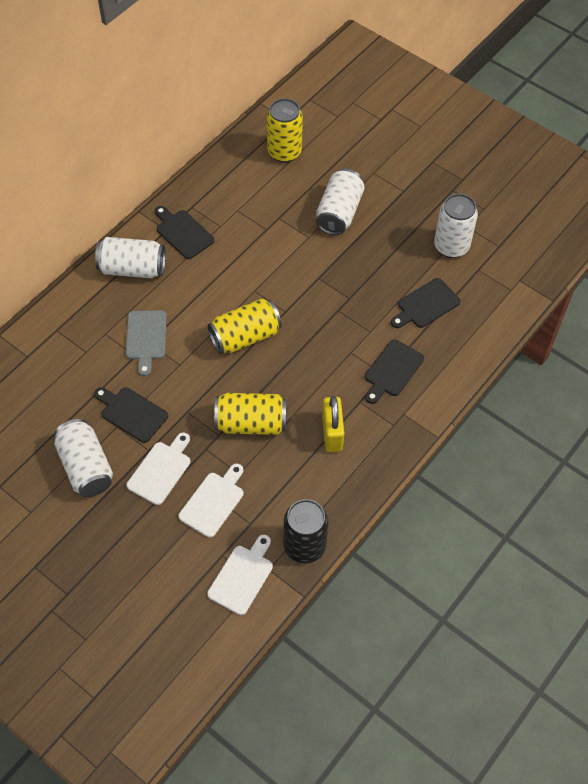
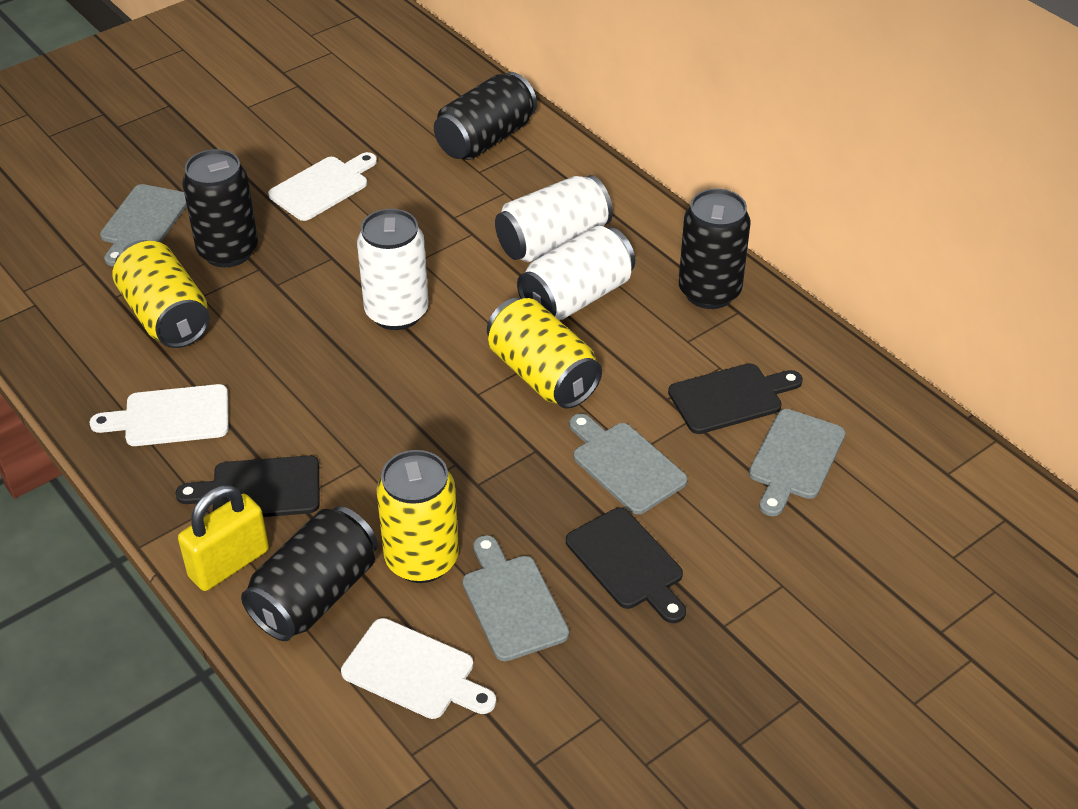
black can: [284,499,328,563] = 1 -> [182,149,258,267] [241,506,378,641] [434,72,537,160] [679,189,750,309] = 4
black cutting board: [94,387,168,443] [155,206,214,259] [365,339,424,404] [391,278,460,328] = 4 -> [176,455,320,517] [566,508,686,623] [668,363,803,434] = 3
grey cutting board: [126,310,167,376] = 1 -> [100,184,187,266] [462,535,569,661] [569,414,688,514] [749,409,845,516] = 4
white can: [54,419,113,497] [95,237,166,278] [316,169,365,235] [434,194,478,258] = 4 -> [357,209,429,330] [495,175,613,262] [517,226,635,320] = 3

